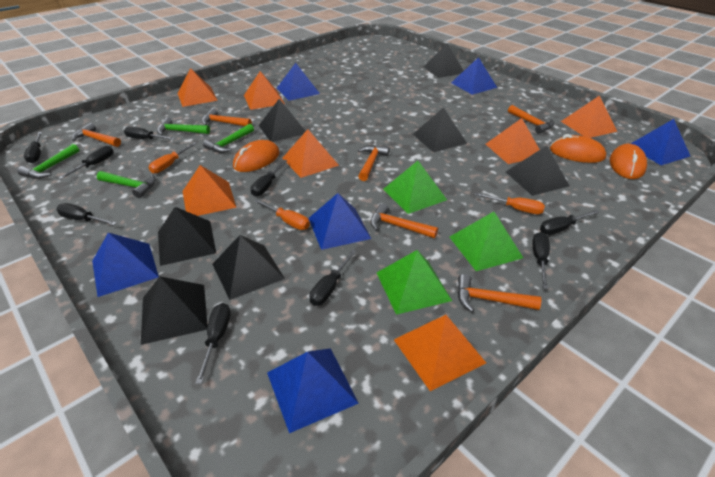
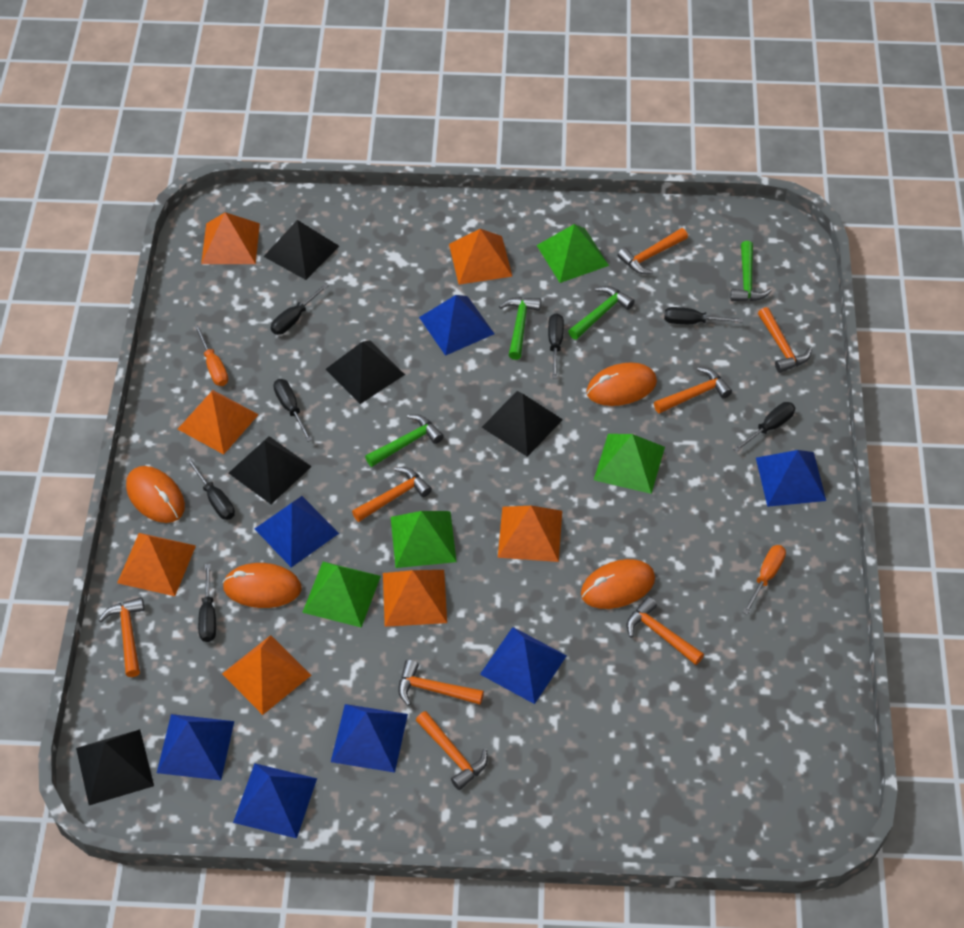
black pyramid: [141,276,208,345] [158,207,216,266] [213,235,285,300] [259,99,306,142] [413,107,467,152] [424,44,464,78] [506,146,570,196] = 7 -> [76,729,154,805] [229,436,312,504] [263,220,339,280] [325,341,405,404] [482,391,563,457] = 5
black screwdriver: [24,132,42,163] [57,203,117,226] [59,146,114,179] [124,127,175,140] [195,303,231,384] [251,160,287,196] [309,250,356,306] [532,232,550,289] [540,210,600,235] = 9 -> [186,458,235,520] [198,564,216,642] [271,283,329,335] [273,379,312,442] [548,313,564,379] [664,307,743,324] [733,402,795,452] = 7
blue pyramid: [92,233,159,297] [267,348,359,433] [277,63,320,101] [308,193,371,250] [451,57,497,95] [631,119,690,165] = 6 -> [157,714,234,780] [233,763,317,839] [255,496,339,567] [331,704,408,773] [419,295,494,356] [480,627,567,704] [756,450,826,507] = 7
green pyramid: [377,250,452,315] [383,161,447,214] [450,212,523,271] = 3 -> [302,562,381,628] [391,511,457,568] [537,224,609,283] [594,434,665,494] = 4
orange hammer: [72,123,121,147] [202,108,252,126] [358,145,390,181] [370,203,438,238] [458,274,541,312] [508,105,555,134] = 6 -> [99,597,145,677] [352,467,432,522] [398,660,484,706] [416,711,488,790] [617,228,688,274] [627,597,704,665] [654,367,732,414] [758,307,812,373] = 8
orange mouse: [233,140,280,172] [550,134,606,163] [610,144,647,179] = 3 -> [126,466,185,523] [222,563,302,608] [581,559,655,609] [586,362,657,406] = 4
orange screwdriver: [149,142,197,174] [254,199,310,230] [475,192,545,214] = 3 -> [195,325,228,386] [743,545,786,615] = 2

